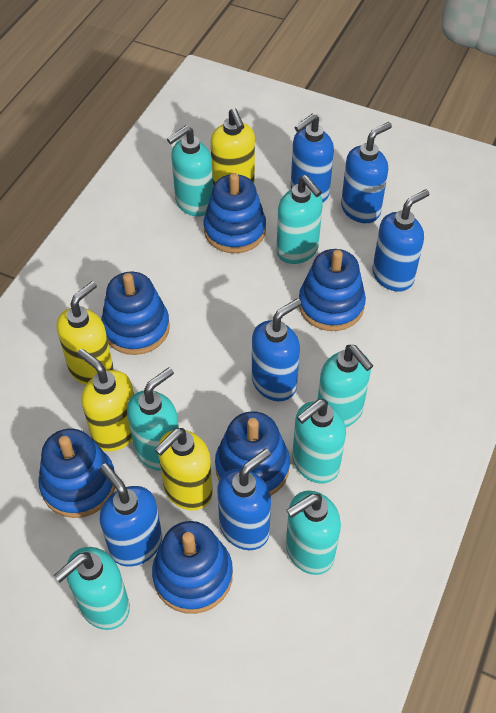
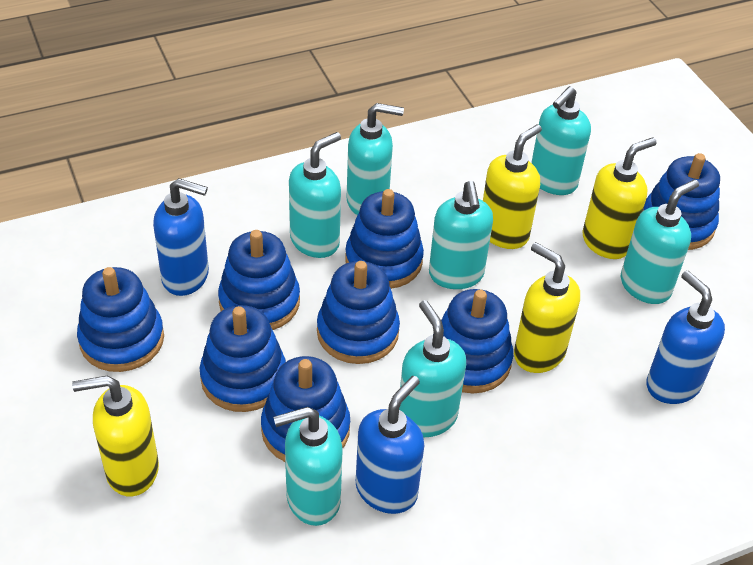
blue soap dispenser: [100,463,162,566] [217,449,271,550] [252,298,302,401] [291,114,334,202] [341,122,392,223] [372,189,429,291] = 6 -> [153,178,209,296] [356,376,424,514] [646,270,725,404] = 3
blue stacking toy: [38,429,115,518] [101,272,170,355] [152,521,233,614] [204,173,266,253] [215,411,290,496] [299,249,366,331] = 6 -> [77,267,164,372] [200,305,286,412] [218,230,300,330] [261,356,350,462] [317,261,400,364] [345,189,424,289] [441,289,513,393] [643,153,720,250] = 8

